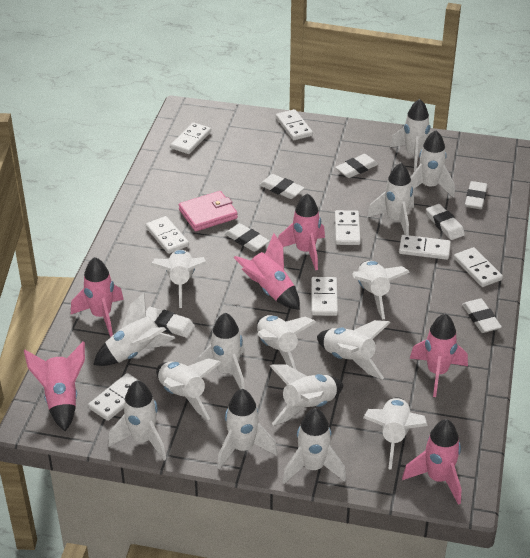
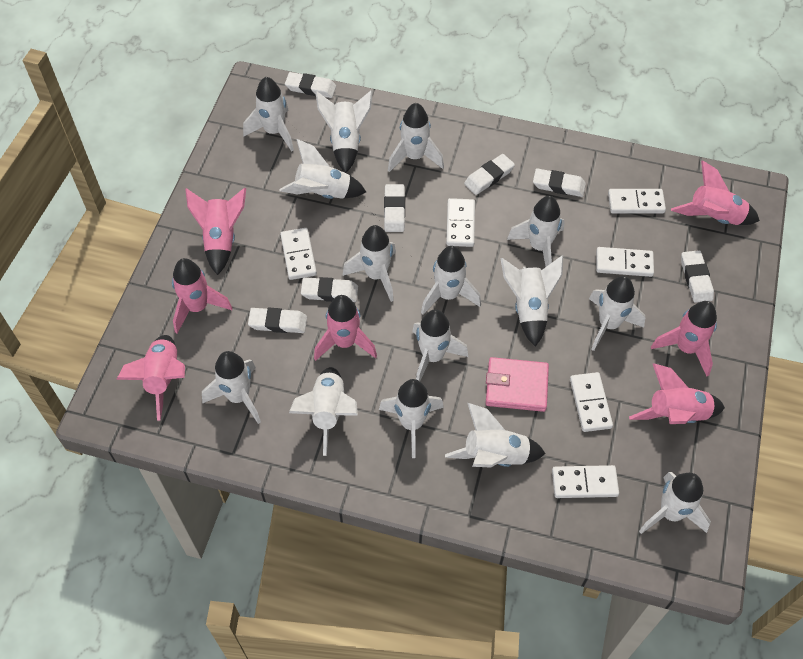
pink rocket: [24,341,85,431] [71,257,124,337] [234,233,300,310] [278,193,325,270] [402,419,461,505] [410,313,468,397] = 6 -> [116,335,185,421] [172,258,232,333] [185,188,246,275] [314,295,377,361] [629,363,725,424] [651,301,717,376] [671,161,760,225] = 7
white domino: [88,373,146,421] [146,216,189,254] [170,122,211,154] [276,109,313,140] [311,277,338,316] [335,210,361,245] [399,235,451,260] [454,247,503,287] = 8 -> [280,228,317,280] [446,198,475,247] [552,465,619,498] [570,372,613,432] [596,247,654,277] [608,189,666,213] = 6

